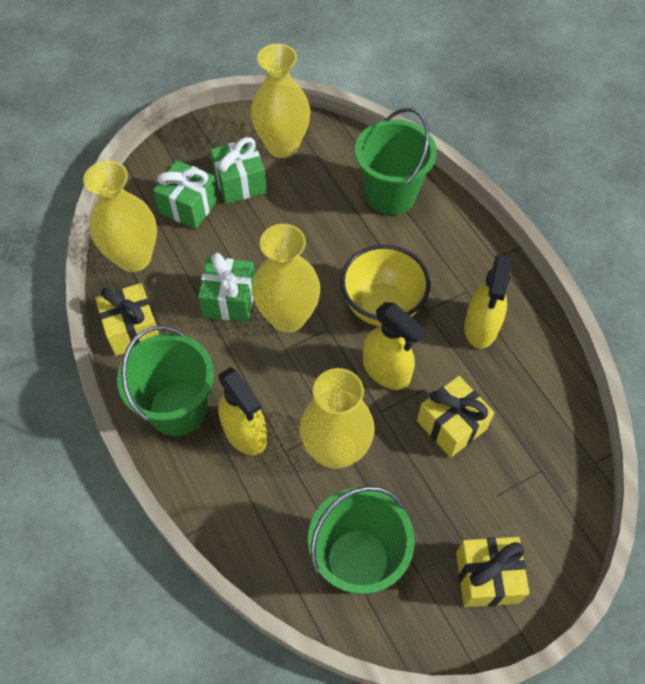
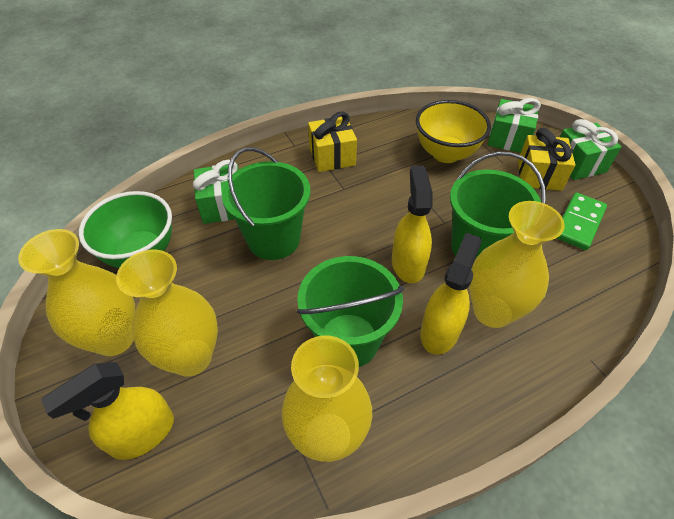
green bowl: none = 0 -> [79,191,172,268] = 1
green domino: none = 0 -> [557,192,607,250] = 1
yellow gift: [95,283,159,356] [417,376,494,458] [456,537,530,607] = 3 -> [308,111,357,172] [518,128,576,191] = 2

